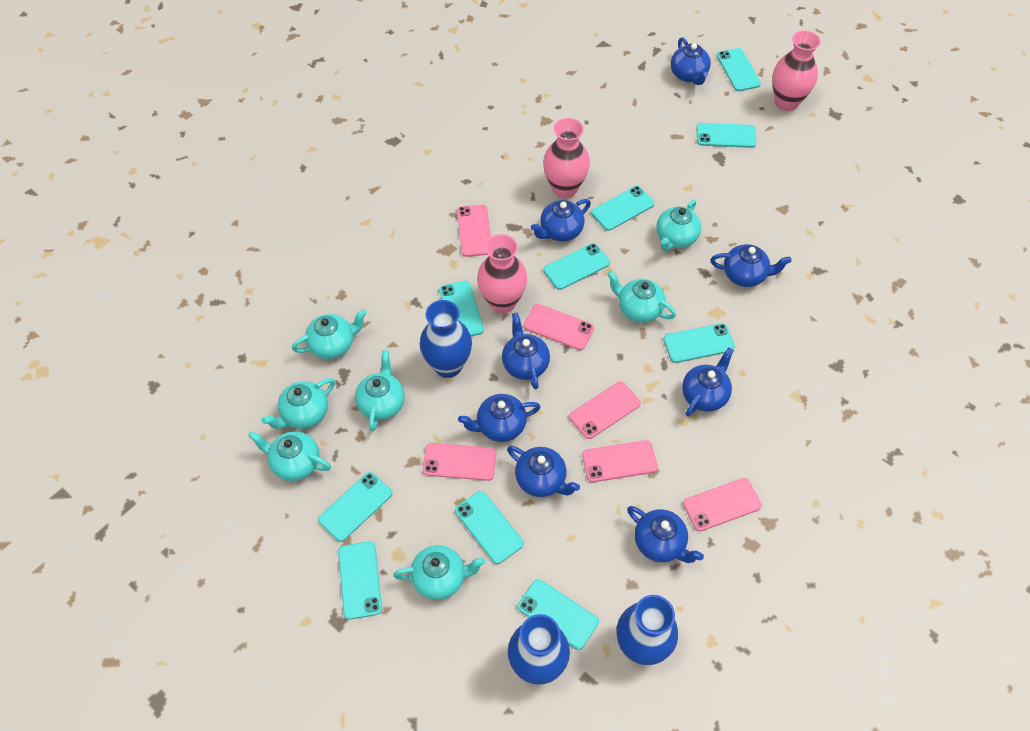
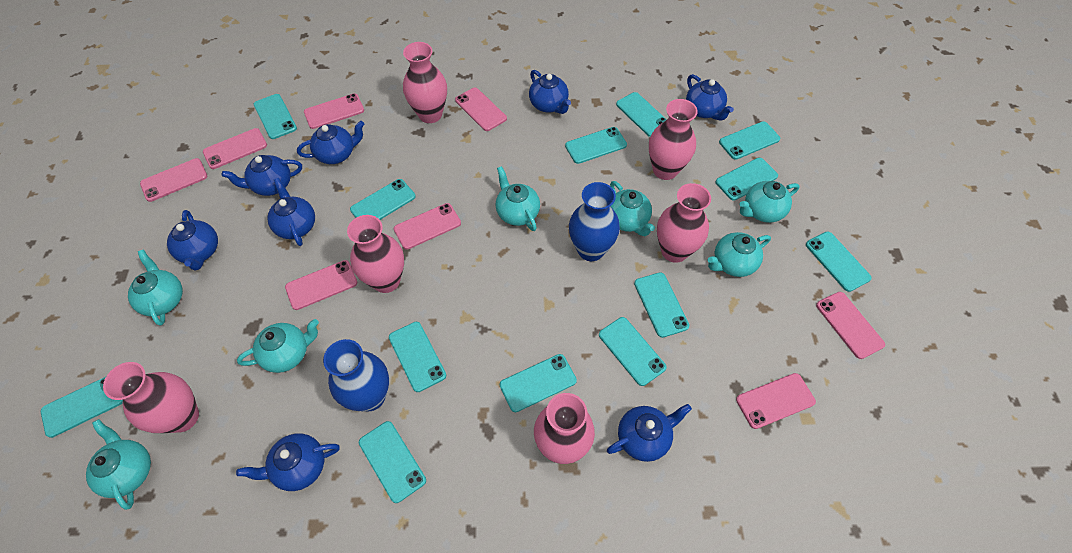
blue vase: [420,300,472,378] [508,614,570,685] [616,595,678,665] = 3 -> [323,339,389,411] [569,182,620,261] = 2
pink phone: [423,443,496,481] [457,205,491,257] [524,304,594,350] [569,381,641,439] [582,440,658,482] [683,478,762,531] = 6 -> [140,158,207,202] [203,128,267,169] [285,260,357,310] [304,94,364,129] [394,203,461,250] [455,88,507,131] [736,373,816,429] [816,292,885,359] = 8
pink vase: [477,234,527,313] [543,118,590,198] [772,30,821,111] = 3 -> [103,362,199,433] [347,215,404,293] [403,42,447,123] [534,393,595,464] [649,99,698,180] [657,183,711,263] = 6
turquoise phone: [318,472,393,542] [338,541,382,620] [439,281,484,336] [455,491,524,564] [518,579,599,650] [543,243,610,290] [591,186,654,231] [663,323,735,363] [696,123,756,148] [717,48,761,91] = 10 -> [41,377,123,438] [254,94,297,139] [350,179,416,220] [359,421,426,503] [389,322,446,392] [500,354,577,412] [565,127,627,164] [599,317,667,386] [616,92,667,137] [634,272,689,338] [716,158,778,201] [719,121,780,160] [806,232,872,292] = 13

